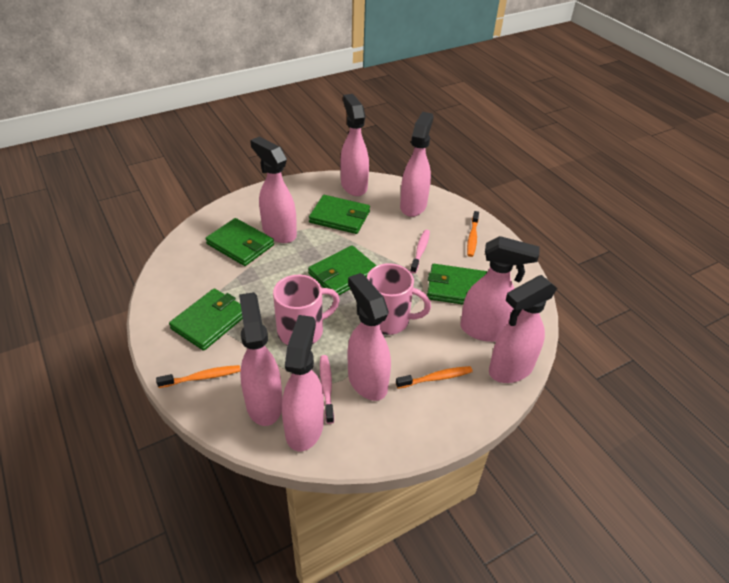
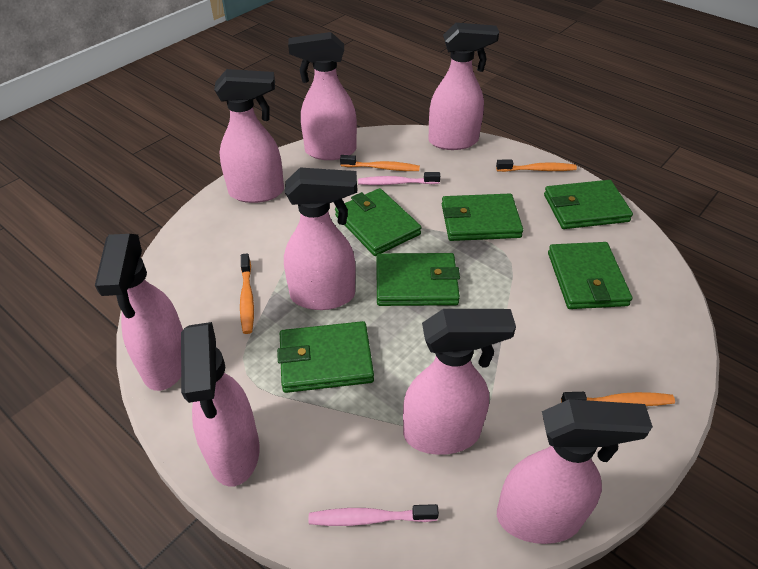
green wallet: [169,288,243,351] [206,218,274,266] [308,245,377,295] [309,195,370,234] [427,264,488,305] = 5 -> [277,321,374,393] [335,188,421,256] [376,253,460,306] [442,193,523,241] [544,180,633,229] [548,242,632,309] = 6
orange toothbrush: [156,365,240,388] [396,366,473,389] [467,211,479,257] = 3 -> [240,253,254,334] [340,155,420,171] [496,160,577,172] [561,392,675,406] = 4
pink mug: [273,275,340,345] [367,263,431,335] = 2 -> none = 0

